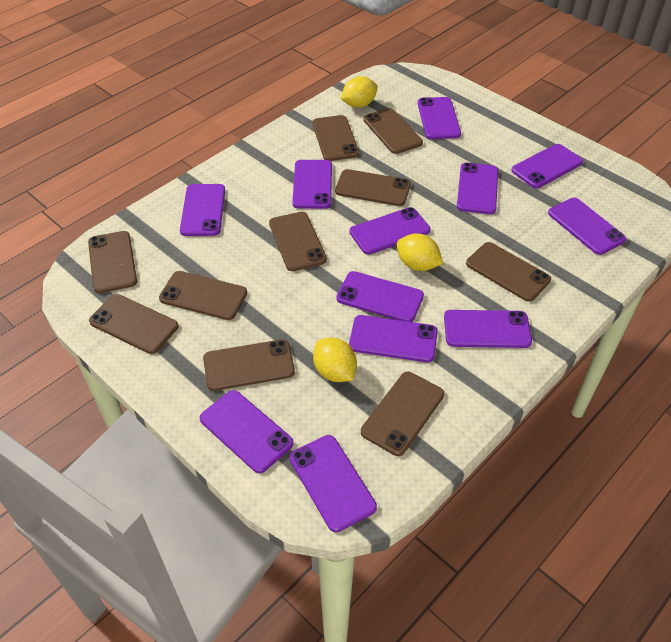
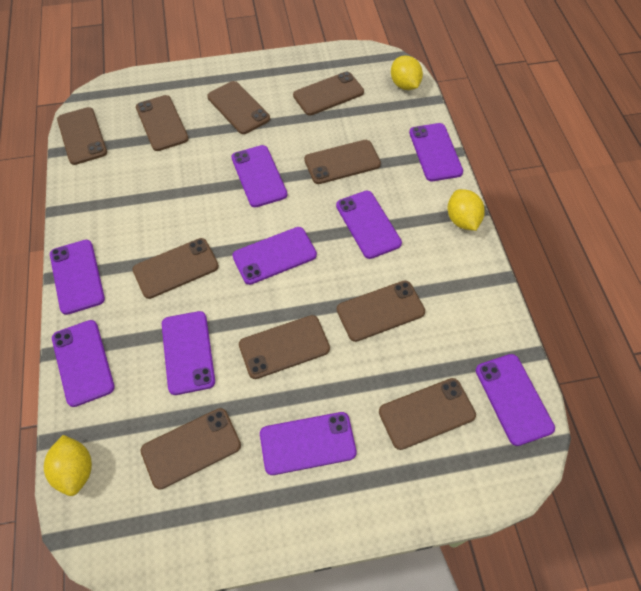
purple phone: [180,184,225,236] [200,390,294,473] [289,435,377,532] [292,160,332,209] [337,271,424,322] [349,207,430,255] [349,315,438,362] [418,97,461,139] [444,310,532,348] [457,162,498,214] [511,144,583,188] [548,198,626,255] = 12 -> [50,240,105,315] [52,320,115,407] [162,311,215,395] [231,145,287,207] [232,227,317,285] [260,412,357,475] [336,191,402,259] [409,123,463,181] [476,354,555,446] = 9

